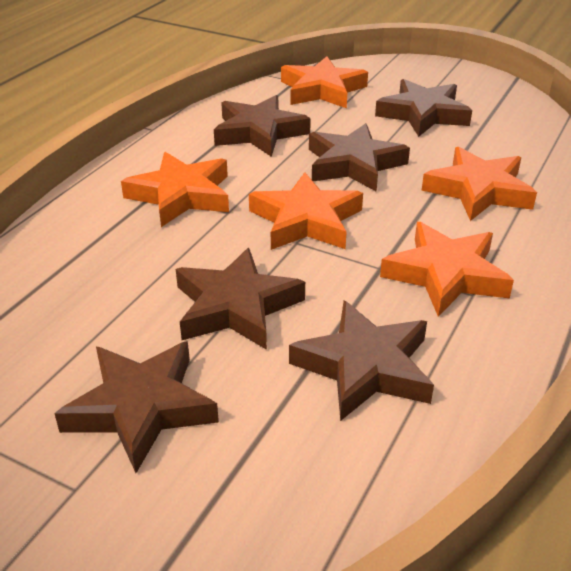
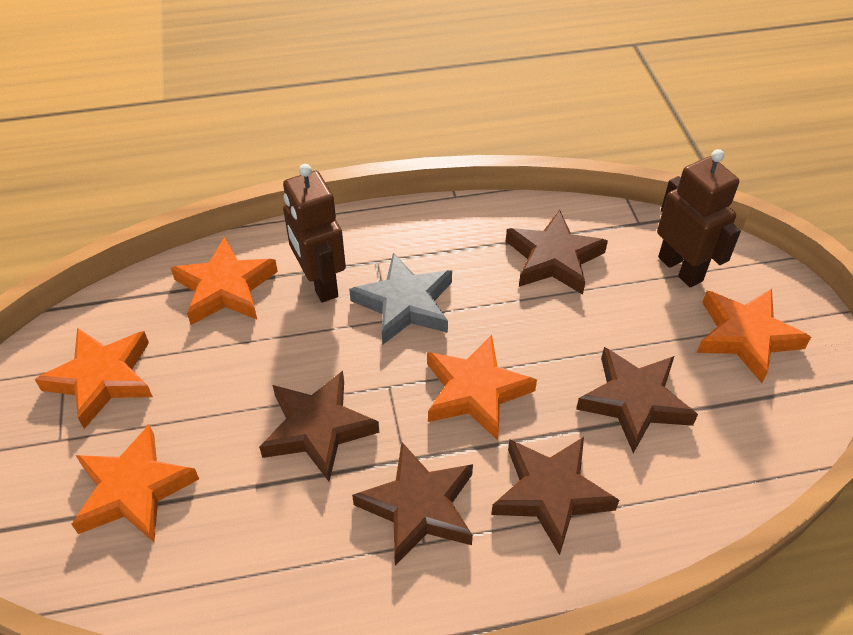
brown robot: none = 0 -> [283,164,346,303] [657,149,741,287] = 2
brown star: [54,341,219,473] [176,248,305,350] [214,95,311,157] [289,301,434,421] [309,123,410,192] [375,79,472,137] = 6 -> [259,371,379,481] [352,442,473,566] [491,437,619,555] [506,210,608,295] [576,347,698,453] = 5
grey star: none = 0 -> [349,253,452,344] = 1

